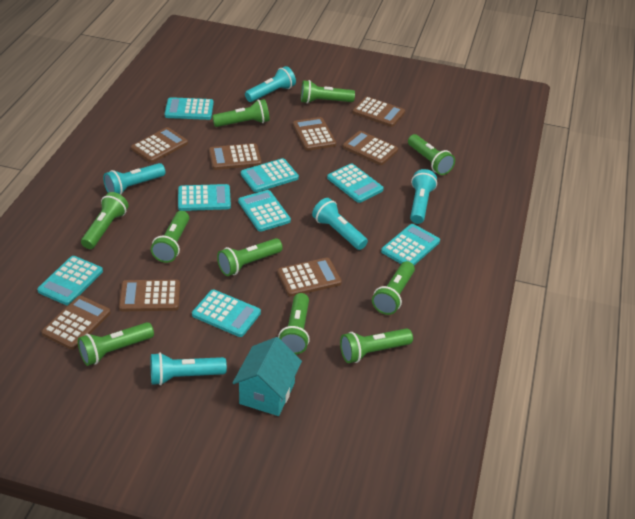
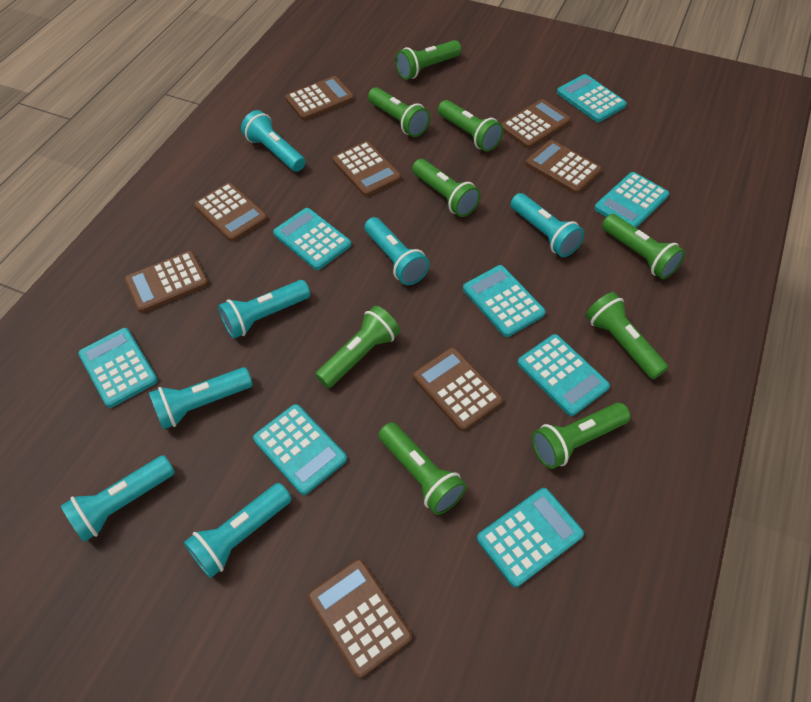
green flashlight: [78,322,154,366] [81,192,129,249] [151,211,189,263] [212,99,270,127] [217,238,283,276] [278,293,310,355] [301,80,355,104] [340,328,413,363] [372,261,415,315] [408,134,455,175] = 10 -> [315,306,400,388] [368,87,430,137] [379,422,467,515] [395,40,461,80] [412,159,481,217] [438,100,503,152] [532,403,630,469] [586,292,668,379] [602,214,685,279] = 9
turquoise flashlight: [103,163,166,195] [151,352,227,385] [245,66,296,102] [312,198,368,250] [410,169,437,224] = 5 -> [61,455,175,542] [149,367,253,430] [184,483,292,578] [218,280,310,339] [241,110,305,172] [364,217,430,285] [511,193,584,257] = 7
turquoise house: [233,337,302,416] = 1 -> none = 0

